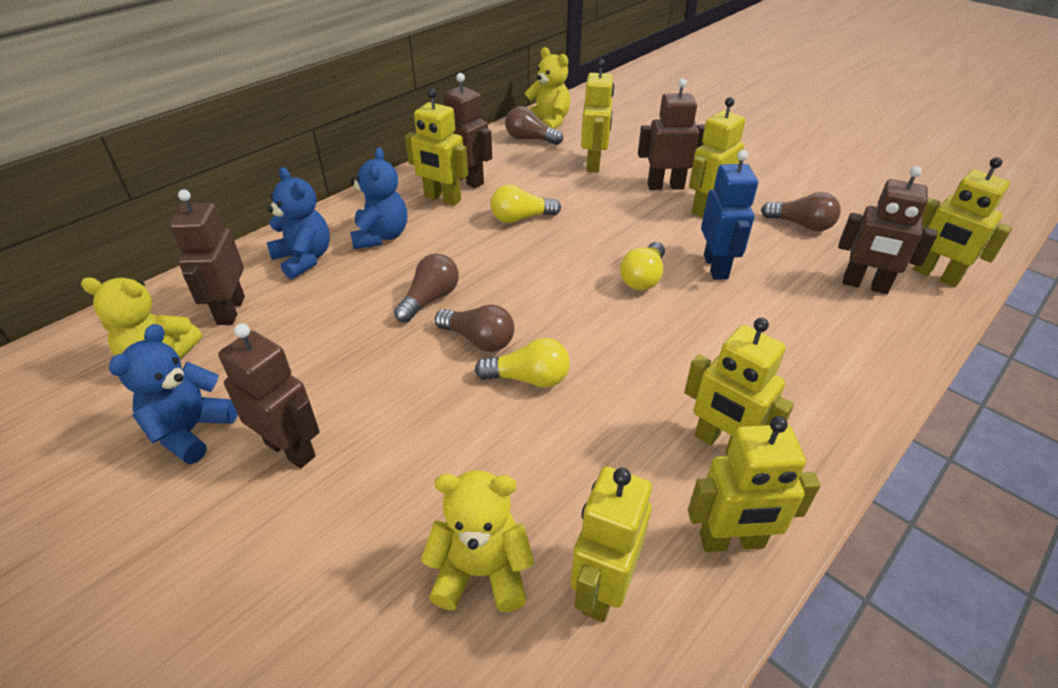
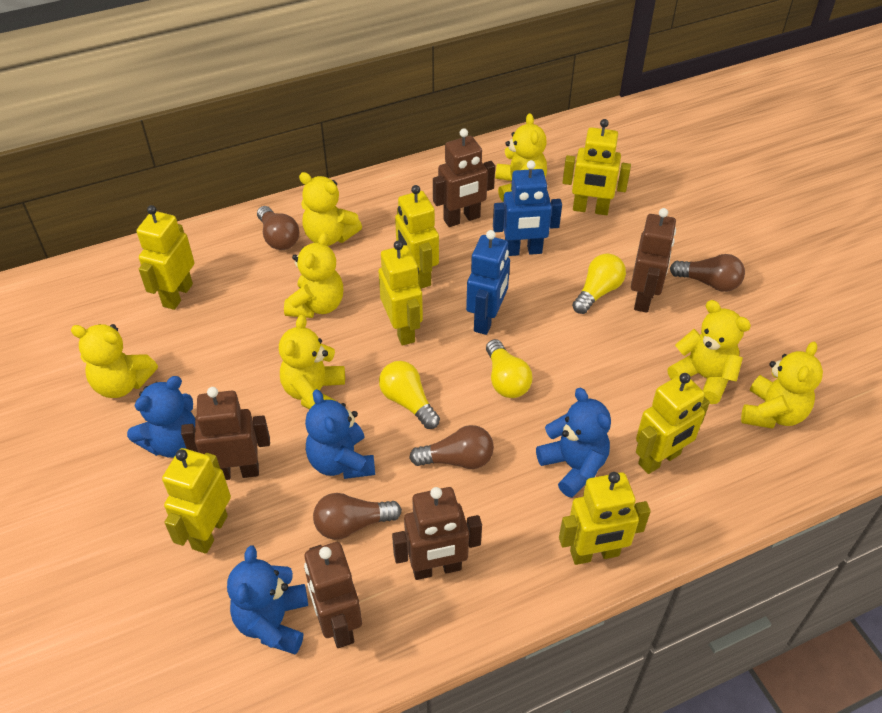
blue robot: [701,150,758,280] = 1 -> [466,230,510,335] [493,160,562,256] = 2
blue teddy bear: [109,324,238,464] [267,167,330,279] [350,147,407,249] = 3 -> [127,376,195,458] [227,545,308,655] [305,389,375,479] [536,388,611,498] = 4
yellow teddy bear: [81,277,203,359] [420,470,535,612] [524,47,570,129] = 3 -> [71,324,158,398] [279,315,345,409] [284,233,343,318] [299,172,362,246] [495,113,547,202] [668,300,751,404] [741,342,823,429] = 7

